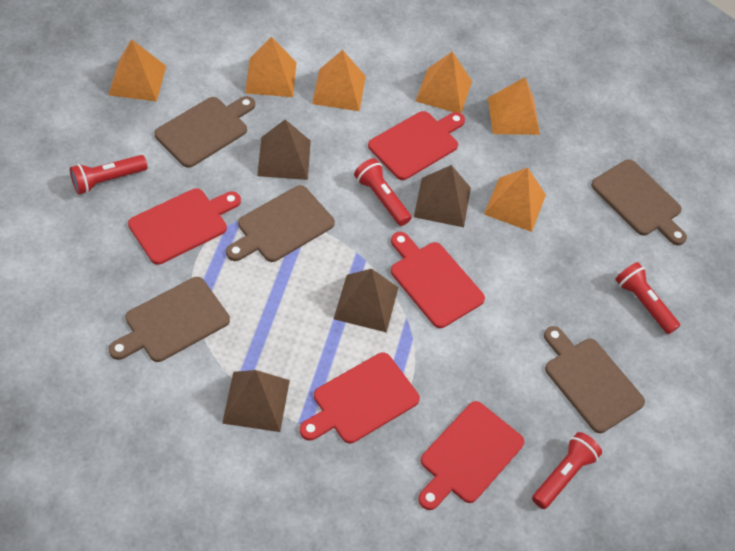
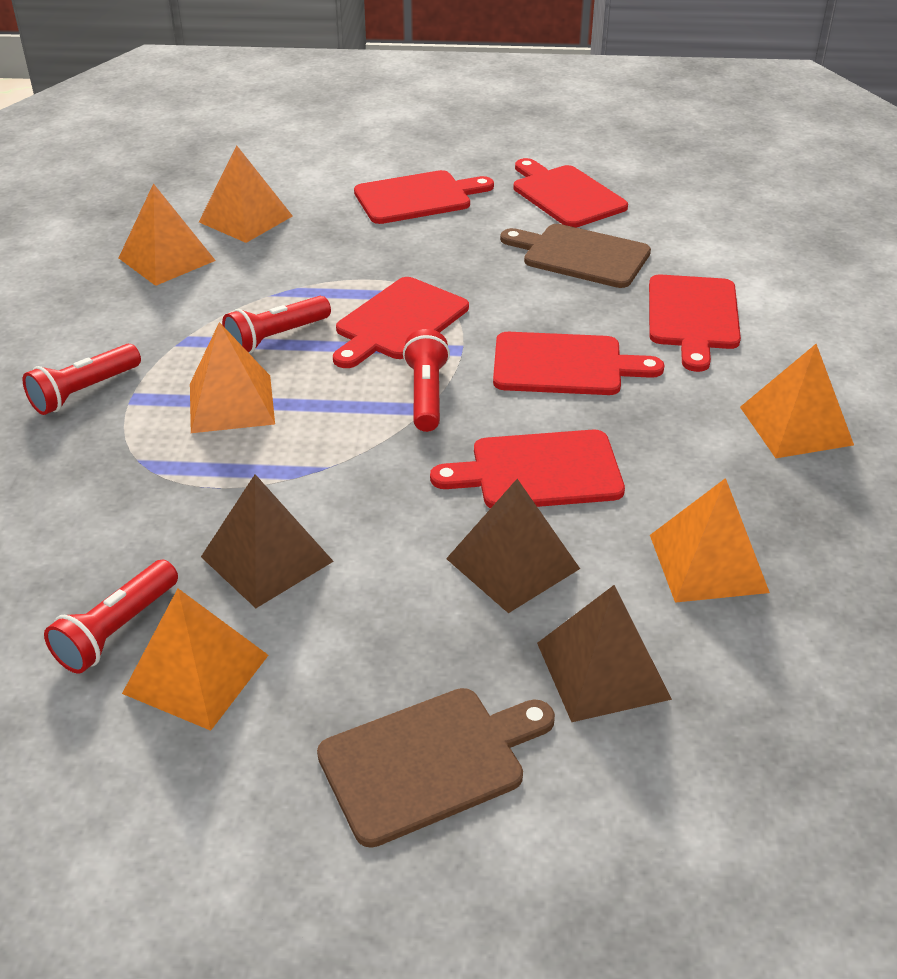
brown cutting board: [109,277,230,362] [154,96,255,168] [226,185,335,262] [544,326,645,433] [591,159,687,245] = 5 -> [317,688,555,848] [500,224,651,288] = 2
brown pyramid: [222,370,290,432] [257,119,311,180] [334,269,398,333] [414,165,471,227] = 4 -> [201,474,334,608] [446,479,580,613] [537,585,672,722] = 3
red cutting board: [128,188,241,265] [300,352,420,444] [368,111,465,180] [391,232,485,328] [418,401,524,510] = 5 -> [333,277,469,368] [354,170,494,224] [430,429,625,508] [493,332,665,395] [513,158,628,228] [649,274,741,372] = 6

